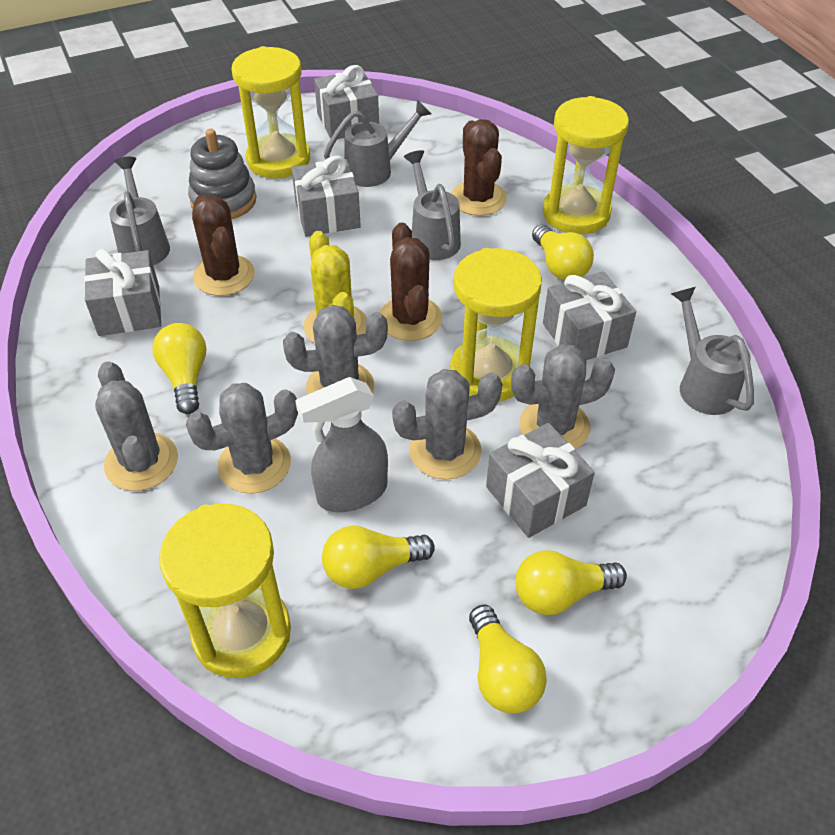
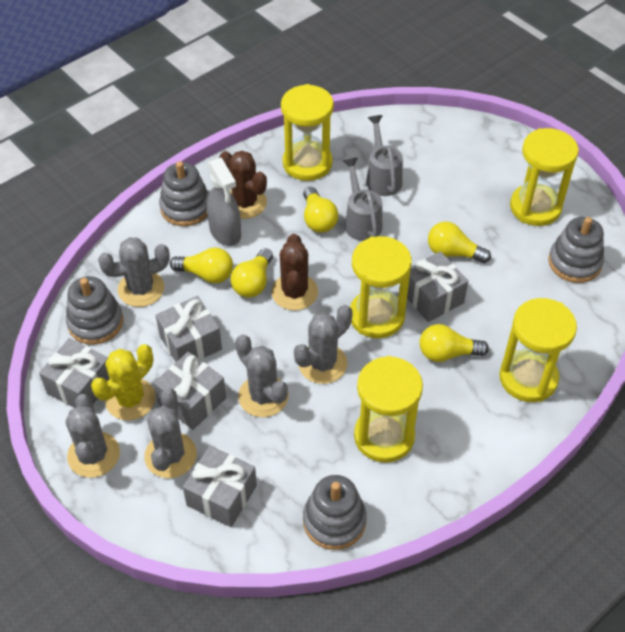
brown cactus: [192,194,255,296] [380,222,442,341] [451,119,507,216] = 3 -> [219,151,267,219] [271,234,318,310] = 2
grey stacking toy: [188,129,256,219] = 1 -> [66,276,123,345] [159,161,209,226] [303,475,367,550] [548,217,604,283] = 4
grey watering can: [109,157,170,265] [324,100,432,187] [404,150,461,260] [671,287,754,415] = 4 -> [343,157,382,241] [366,115,403,196] = 2
yellow hourglass: [159,504,291,678] [232,46,310,178] [450,248,542,401] [543,96,629,234] = 4 -> [281,84,334,181] [350,236,412,338] [354,356,423,463] [499,298,577,402] [510,128,579,226] = 5

